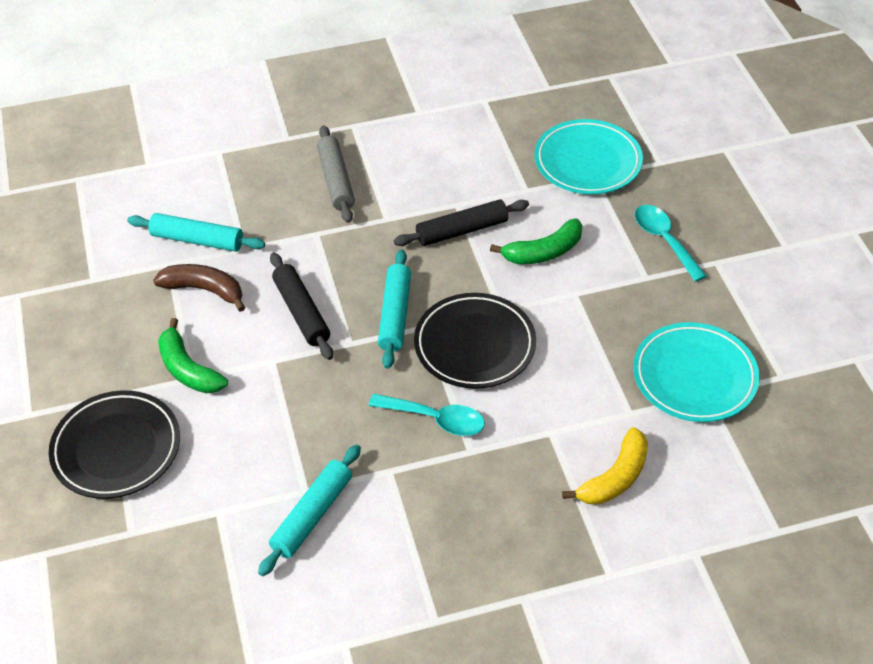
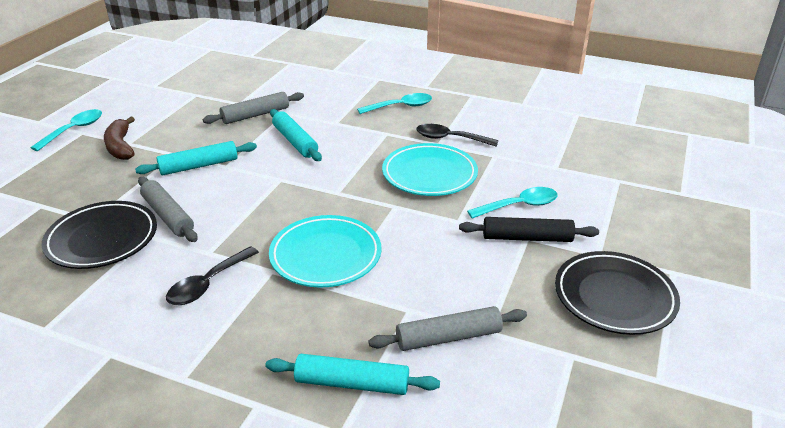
black rolling pin: [270,253,333,360] [394,199,529,246] = 2 -> [459,217,599,242] = 1
black spoon: none = 0 -> [166,246,259,305] [416,124,499,147] = 2
green banana: [158,318,228,393] [490,218,583,264] = 2 -> none = 0
grey rolling pin: [317,125,355,223] = 1 -> [138,177,198,242] [203,92,304,124] [368,306,527,351] = 3
turquoise spoon: [368,394,485,436] [635,205,707,282] = 2 -> [30,109,102,151] [357,93,432,114] [467,187,558,219] = 3
yellow banana: [562,427,648,505] = 1 -> none = 0

